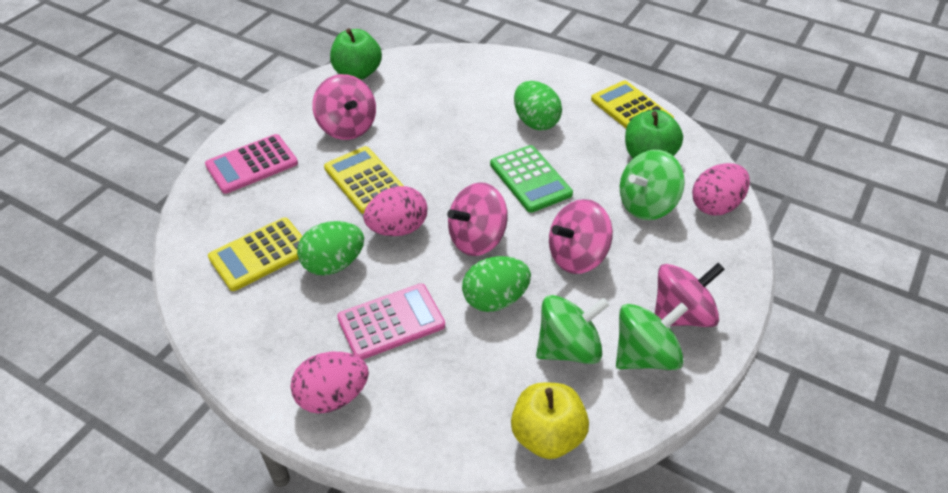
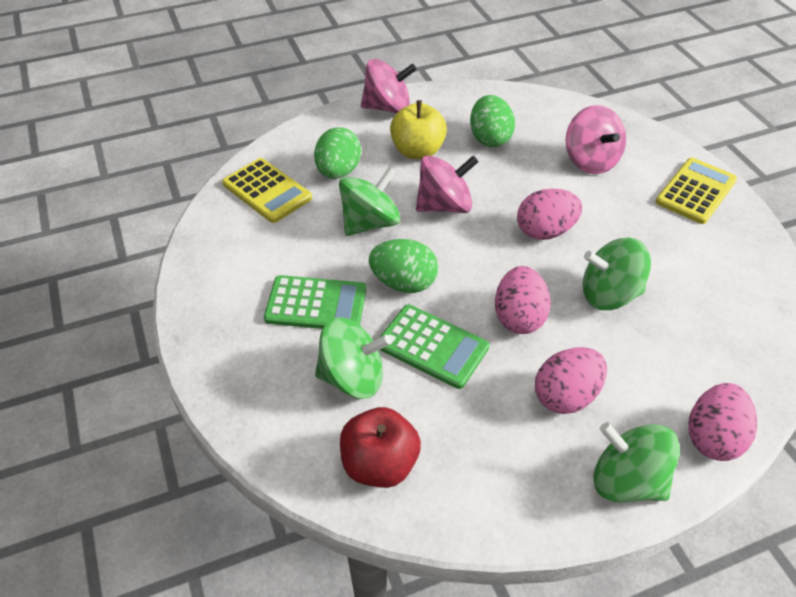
green apple: [330,28,382,80] [625,110,683,158] = 2 -> none = 0
green calculator: [490,145,573,213] = 1 -> [264,275,366,329] [379,305,490,389] = 2
green spinning top: [536,295,610,364] [616,302,688,370] [620,150,685,220] = 3 -> [315,317,391,399] [339,167,401,236] [583,238,651,310] [593,422,680,503] = 4
pink calculator: [205,134,298,194] [337,283,445,360] = 2 -> none = 0
pink egg: [291,352,369,414] [363,186,427,236] [692,163,750,215] = 3 -> [495,266,551,334] [517,189,582,240] [535,347,607,414] [689,383,757,461] = 4
pink spinning top: [312,74,376,140] [447,182,508,256] [549,199,613,274] [655,263,725,327] = 4 -> [361,59,417,114] [416,155,478,213] [566,105,626,174] = 3
red apple: none = 0 -> [340,407,421,488] = 1
yellow calculator: [208,217,302,291] [324,146,404,214] [591,80,674,128] = 3 -> [222,158,312,223] [656,158,737,224] = 2

